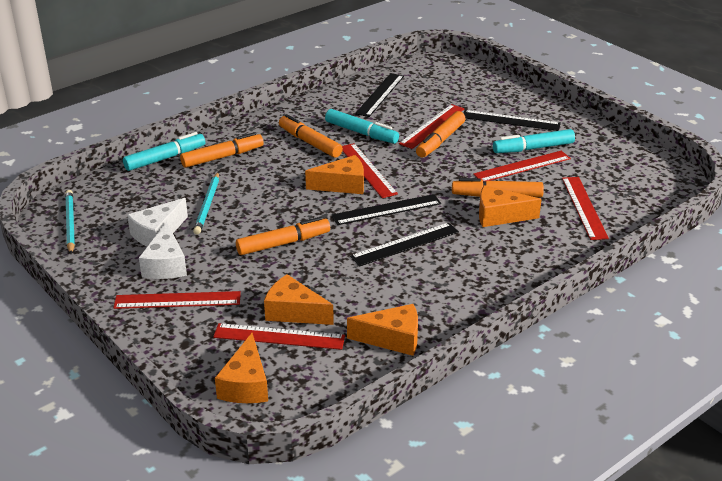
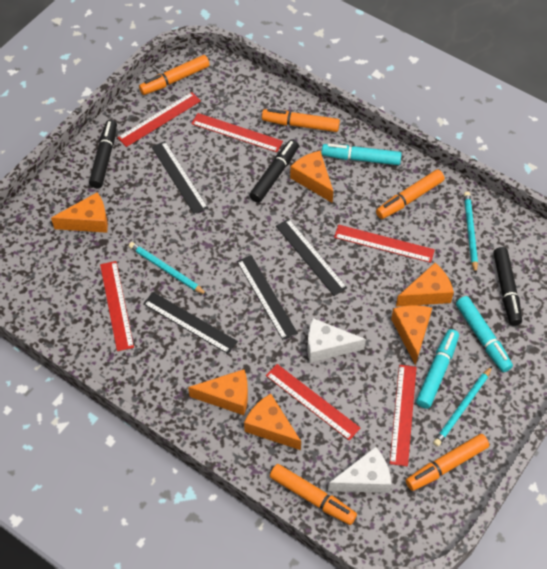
black marker: none = 0 -> [89,120,117,188] [249,139,299,203] [493,247,522,326] = 3
orange cheese: [215,333,268,403] [264,274,334,325] [305,155,364,194] [347,304,418,356] [479,185,542,227] = 5 -> [51,192,108,233] [188,369,248,415] [244,394,301,450] [290,151,333,203] [391,305,432,365] [396,263,454,307] = 6
turquoise pencil: [65,190,75,254] [193,172,219,234] = 2 -> [129,242,207,295] [433,366,492,447] [464,191,478,274] = 3

